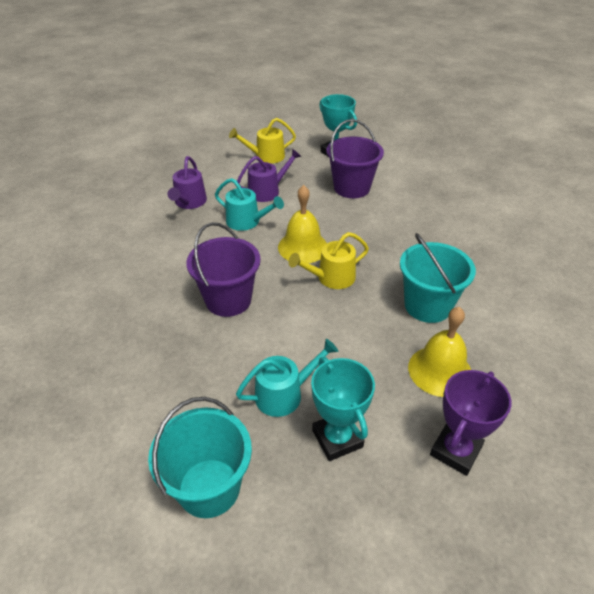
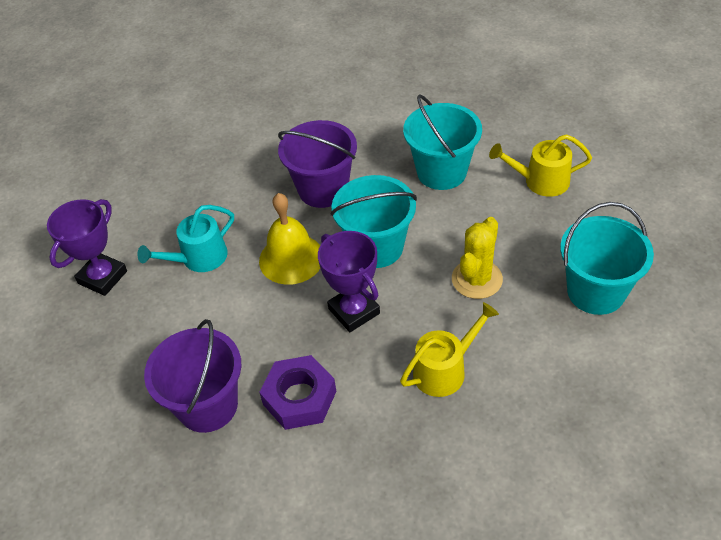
purple nut: none = 0 -> [259,355,336,430] = 1
purple trophy: [430,370,512,476] = 1 -> [47,199,127,296] [318,231,380,332] = 2
purple watering can: [167,156,207,209] [237,149,302,202] = 2 -> none = 0
turquoise bucket: [148,397,252,518] [400,233,476,323] = 2 -> [331,175,417,268] [403,94,482,190] [560,202,654,315] = 3
turquoise trophy: [311,357,375,461] [319,94,357,156] = 2 -> none = 0
turquoise watering can: [215,178,284,231] [236,339,338,417] = 2 -> [137,205,234,272] = 1
yellow bell: [278,185,327,263] [408,307,471,397] = 2 -> [259,193,320,285] = 1
yellow cactus: none = 0 -> [452,217,503,299] = 1

